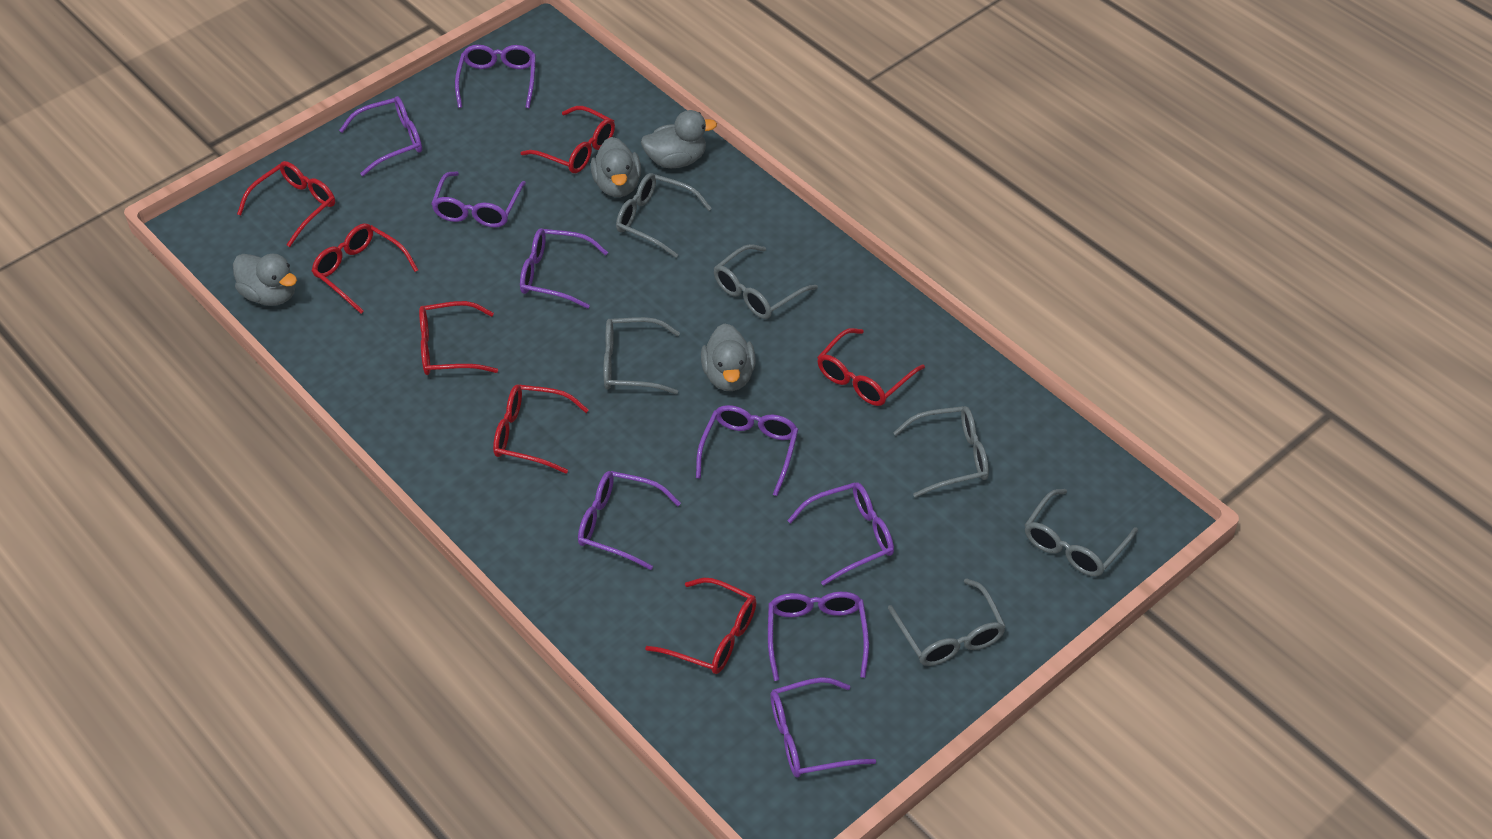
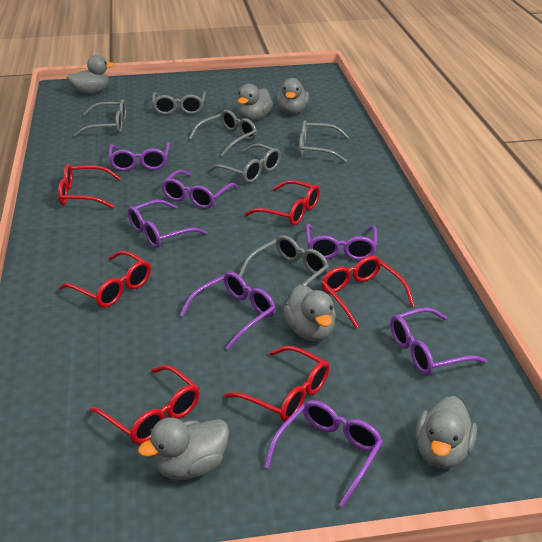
grey duck: [233,254,297,306] [591,137,641,197] [641,110,717,168] [701,323,756,391] = 4 -> [67,55,114,94] [138,417,229,480] [238,84,273,121] [277,78,309,114] [283,285,336,341] [415,396,477,469] = 6
purple glasses: [339,96,422,176] [431,171,526,227] [455,45,536,108] [520,228,608,309] [578,471,681,570] [696,405,799,496] [768,592,869,681] [770,677,876,777] [787,482,894,586] = 9 -> [108,142,170,171] [128,200,207,248] [161,170,238,209] [180,272,276,350] [264,400,383,507] [306,224,377,260] [390,307,487,375] = 7
red glasses: [237,161,335,247] [312,224,418,314] [419,301,498,375] [493,384,589,474] [520,106,615,173] [645,578,757,674] [817,328,925,406] = 7 -> [58,164,121,209] [60,251,151,308] [89,365,200,444] [224,346,329,422] [245,180,320,226] [321,256,414,328] = 6

